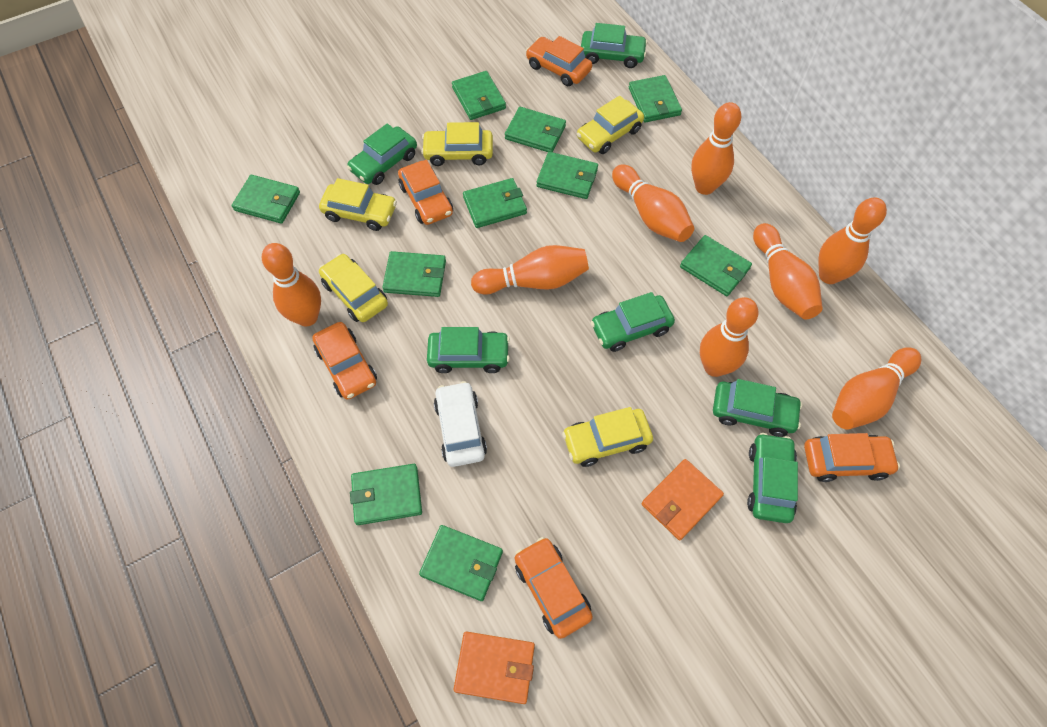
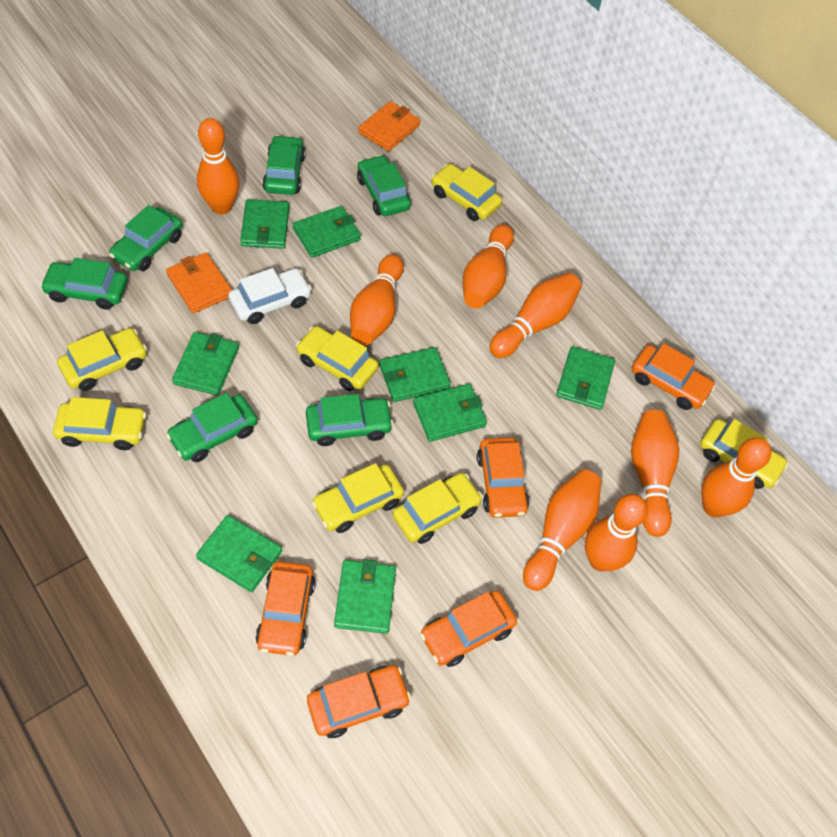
green wallet: [232,175,300,224] [350,464,422,525] [382,251,446,297] [419,525,503,601] [452,71,506,120] [463,178,527,228] [505,107,566,152] [536,152,598,199] [629,75,682,123] [680,235,752,296] = 10 -> [172,332,239,396] [196,515,282,592] [240,199,289,249] [293,206,361,258] [334,559,396,634] [379,347,451,402] [413,384,487,442] [556,346,615,410] = 8
yellow car: [319,178,397,231] [319,254,388,322] [421,122,493,166] [562,407,653,467] [577,96,644,154] = 5 -> [53,397,146,450] [57,328,147,391] [296,326,379,391] [312,463,404,533] [392,473,483,544] [431,164,502,221] [700,419,788,489] = 7

